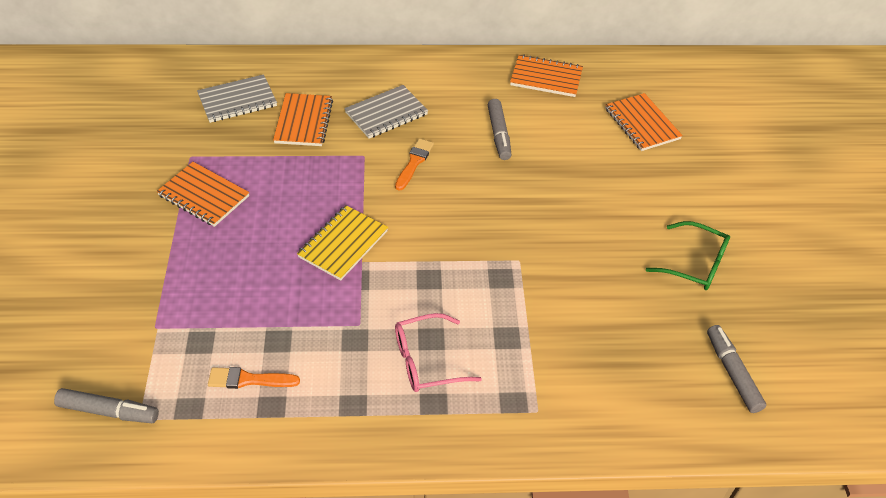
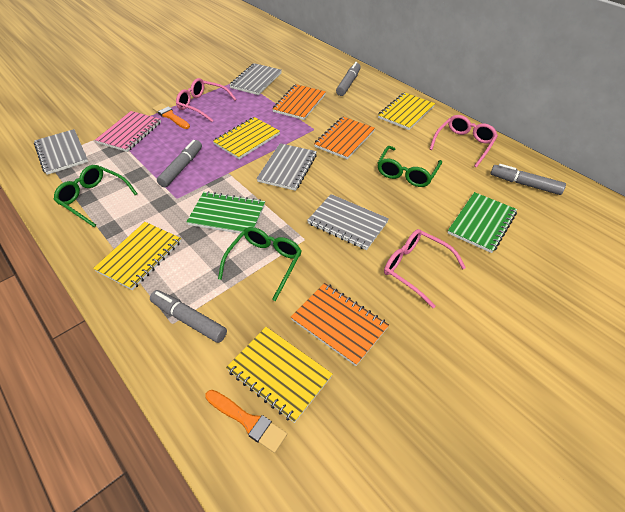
green glasses: [646,221,730,290] = 1 -> [53,165,137,227] [218,227,302,301] [378,146,442,187] = 3
green notebook: none = 0 -> [187,191,265,234] [448,192,517,253] = 2
grey marker: [54,388,159,423] [488,99,511,160] [707,325,766,413] = 3 -> [150,290,227,343] [157,140,202,187] [336,62,361,96] [491,164,566,195] = 4
grey notebook: [197,74,277,123] [344,85,428,139] = 2 -> [34,129,88,175] [230,63,282,95] [257,143,317,191] [307,194,389,250] = 4
orange notebook: [157,162,249,227] [273,93,333,146] [510,54,583,97] [605,93,683,151] = 4 -> [272,84,326,120] [291,283,389,366] [314,117,375,159] = 3
pink glasses: [395,313,482,392] = 1 -> [176,78,236,122] [384,229,466,308] [430,115,498,167] = 3
pink notebook: none = 0 -> [95,111,161,152] = 1
yellow notebook: [297,205,388,281] = 1 -> [93,222,181,290] [213,117,280,159] [226,327,333,423] [378,92,435,130] = 4

